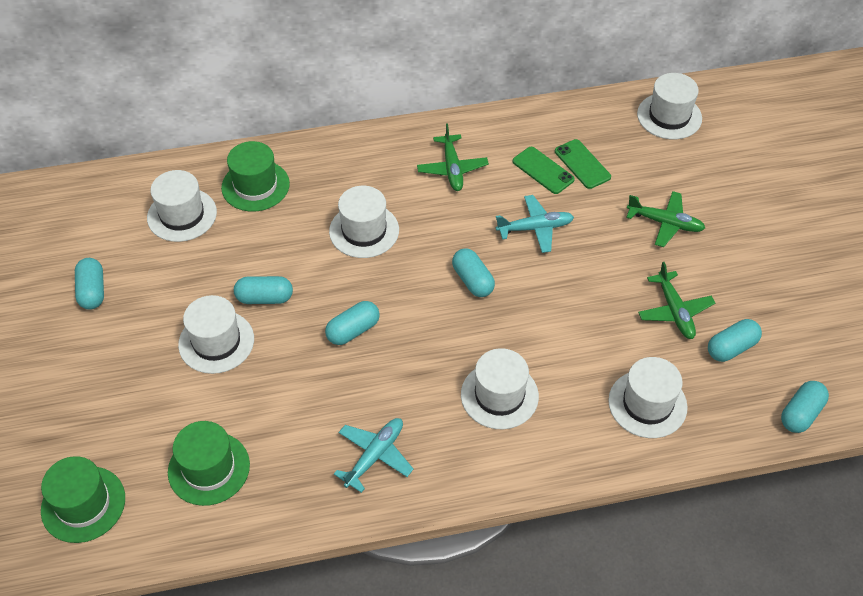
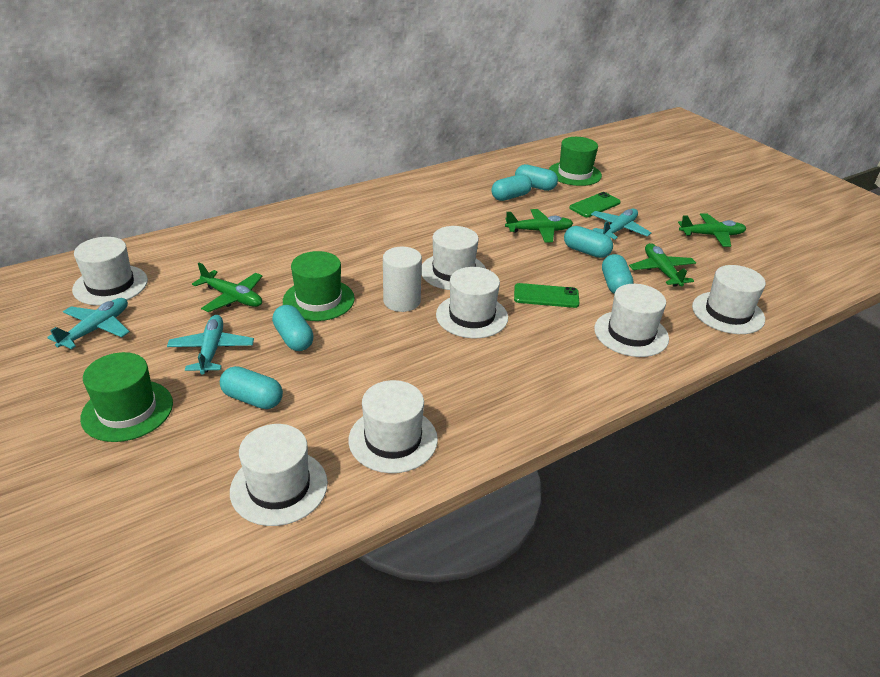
green plane: [417,123,489,191] [626,191,705,247] [638,262,715,339] = 3 -> [192,263,262,312] [505,209,573,243] [629,243,696,287] [678,213,747,247] = 4
turquoise plane: [334,418,414,493] [496,195,574,253] = 2 -> [47,298,130,349] [167,315,254,374] [591,209,651,240] = 3
white cylinder: none = 0 -> [383,247,422,312] = 1
white hat: [147,170,217,242] [178,295,254,374] [329,186,399,258] [461,348,539,429] [608,357,688,438] [637,73,702,140] = 6 -> [72,237,148,306] [230,424,328,526] [348,380,438,473] [421,226,486,290] [436,267,508,338] [594,284,669,357] [692,265,766,334] = 7

